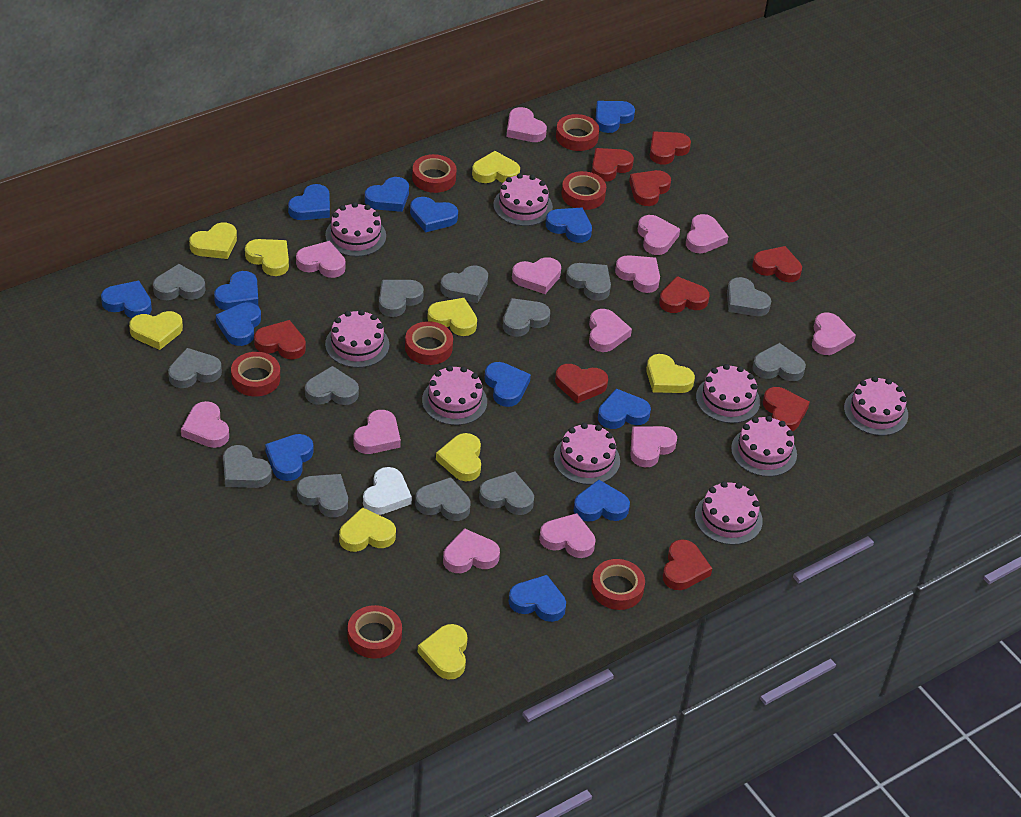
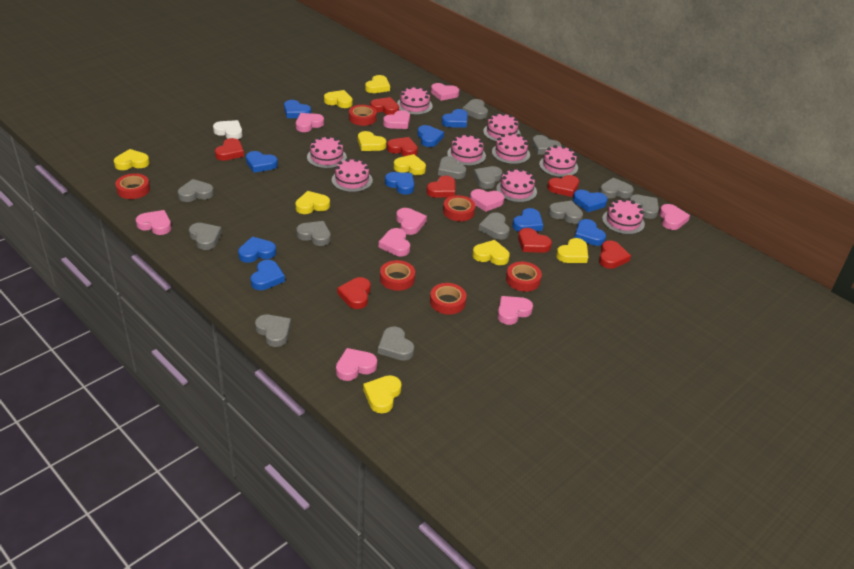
blue heart: [101,281,152,318] [214,271,258,310] [216,302,261,346] [265,434,313,481] [288,184,330,220] [365,177,409,212] [410,197,458,233] [485,362,531,407] [509,575,566,622] [546,208,592,243] [573,480,630,522] [595,101,635,133] [598,389,651,429] = 13 -> [238,236,276,263] [246,151,278,173] [250,260,285,290] [284,100,311,118] [385,172,414,195] [418,125,444,147] [442,109,468,128] [512,208,543,232] [573,190,608,212] [575,219,606,246] = 10
pink heart: [181,401,229,448] [296,241,346,278] [353,410,401,454] [443,528,500,573] [506,107,547,142] [512,257,561,294] [539,513,596,558] [589,309,632,352] [615,255,660,293] [630,426,677,467] [638,215,680,255] [686,214,729,254] [812,312,856,355] = 13 -> [136,210,171,235] [296,113,324,132] [336,348,377,381] [379,228,410,256] [383,110,410,129] [396,208,427,235] [431,83,459,101] [470,189,504,212] [498,296,533,325] [659,204,690,230] = 10
red heart: [254,320,306,359] [555,364,608,404] [592,148,634,182] [629,170,671,206] [650,131,691,165] [659,276,710,313] [663,539,712,590] [752,246,802,283] [763,387,810,431] = 9 -> [215,138,244,161] [337,277,371,309] [370,97,399,115] [387,137,418,156] [427,176,455,198] [518,228,552,253] [548,175,579,197] [599,240,631,269] = 8
red tape: [231,352,280,396] [347,605,402,659] [405,321,453,365] [412,154,457,193] [556,114,599,151] [561,171,606,210] [591,559,645,610] = 7 -> [115,173,150,199] [349,105,377,126] [380,260,415,291] [430,283,466,314] [443,195,475,221] [506,262,542,292] = 6

